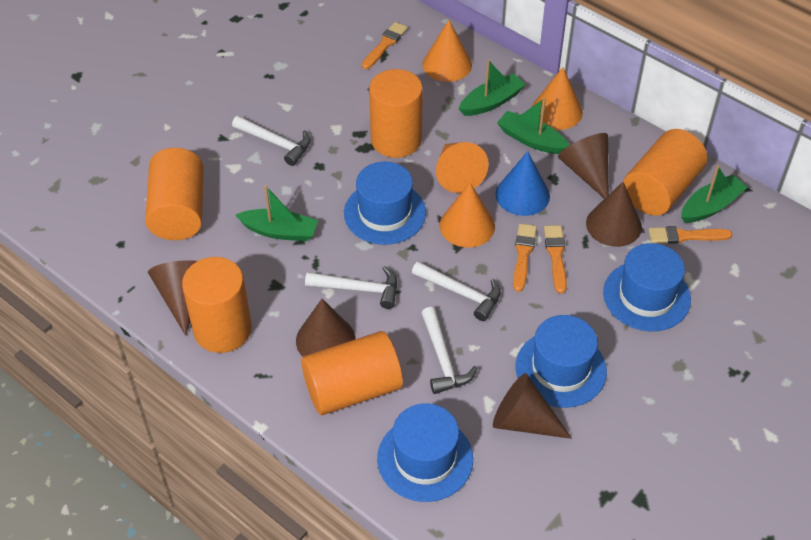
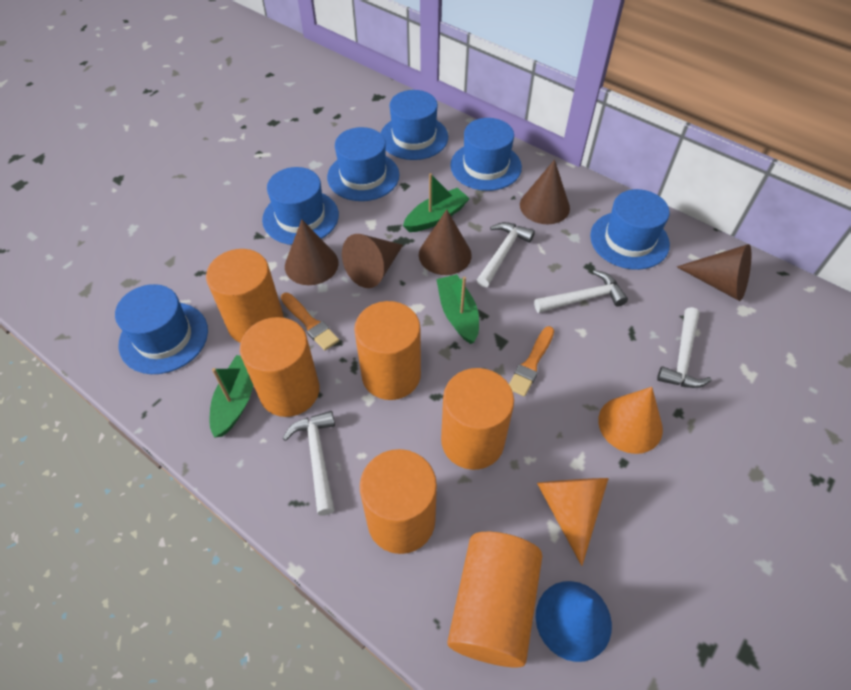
blue hat: [344,162,426,245] [377,403,473,502] [516,315,607,408] [603,243,691,331] = 4 -> [115,284,208,374] [262,167,339,245] [327,127,399,201] [381,90,448,160] [450,118,522,191] [590,189,670,270] = 6
green boat: [236,185,318,241] [459,59,526,116] [497,98,569,154] [681,165,748,223] = 4 -> [210,355,253,438] [403,173,470,232] [436,274,479,344] = 3
orange brush: [362,22,408,69] [513,224,537,292] [544,225,567,294] [649,226,733,244] = 4 -> [281,293,339,351] [509,326,554,396] = 2
orange cone: [423,20,472,82] [436,142,489,193] [440,183,495,247] [532,67,583,130] = 4 -> [537,478,609,566] [598,387,663,454] = 2
orange cylinder: [145,148,204,240] [182,257,252,353] [301,331,403,415] [369,69,423,158] [623,129,707,216] = 5 -> [206,249,284,343] [240,317,319,417] [354,301,421,400] [360,449,437,554] [441,368,514,470] [447,532,542,668] = 6

